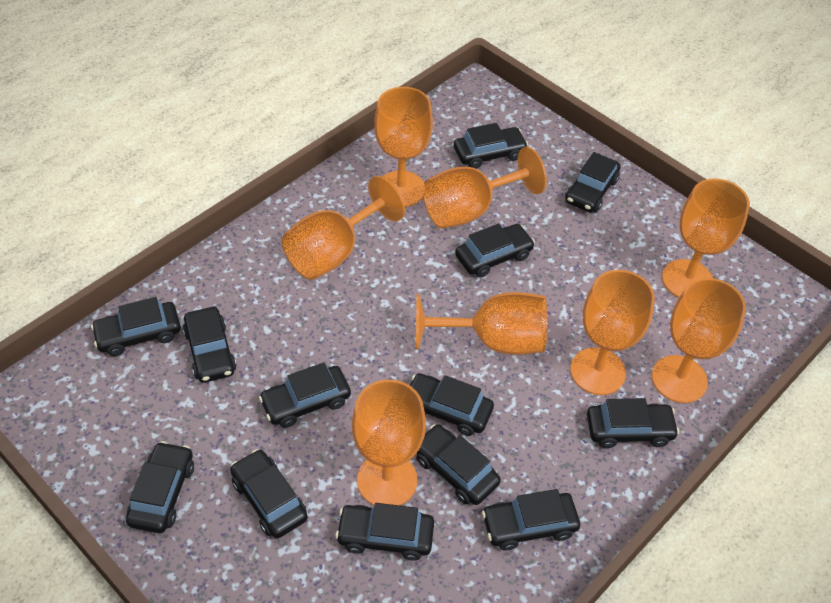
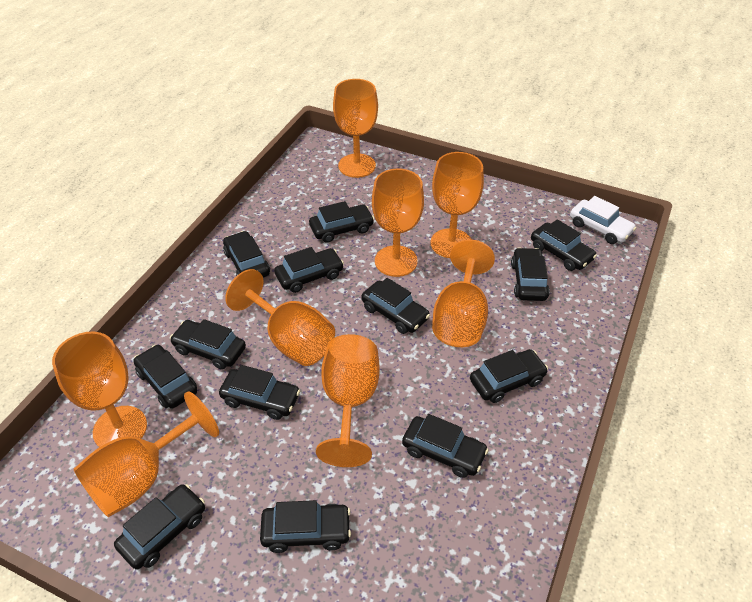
white car: none = 0 -> [570,196,636,244] = 1

